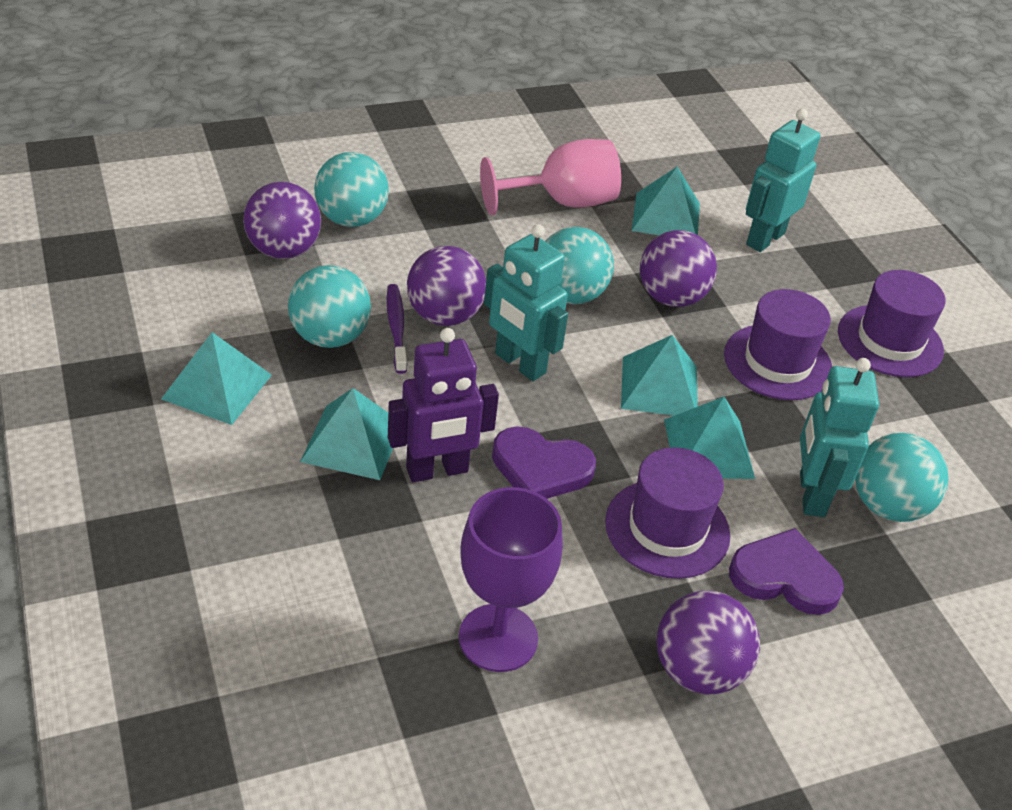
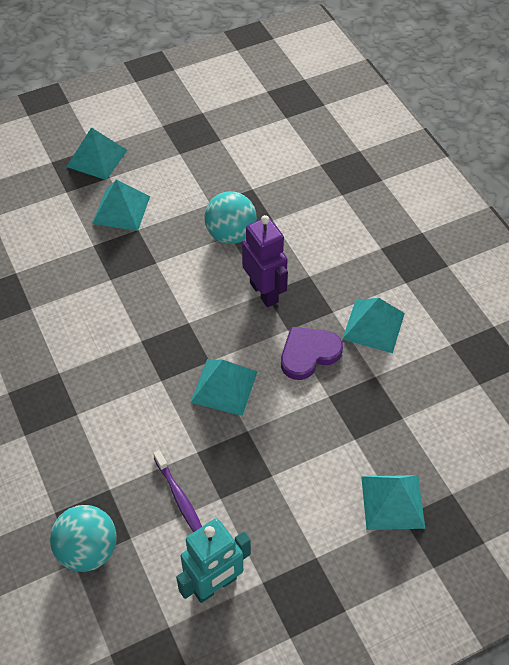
pink goblet: [480,139,621,215] = 1 -> none = 0
purple ball: [243,182,321,259] [407,246,486,326] [640,230,717,307] [657,591,760,695] = 4 -> none = 0
purple goblet: [459,487,563,672] = 1 -> none = 0
purple hat: [605,447,730,579] [724,289,832,400] [838,270,946,377] = 3 -> none = 0
purple heart: [492,427,596,499] [729,528,844,615] = 2 -> [281,327,343,380] = 1
turquoise ball: [288,265,371,348] [314,152,389,227] [545,227,614,304] [855,433,949,522] = 4 -> [50,505,117,572] [204,191,257,244] = 2
turquoise robot: [484,224,568,381] [746,109,820,252] [800,358,879,517] = 3 -> [176,518,251,603] = 1

